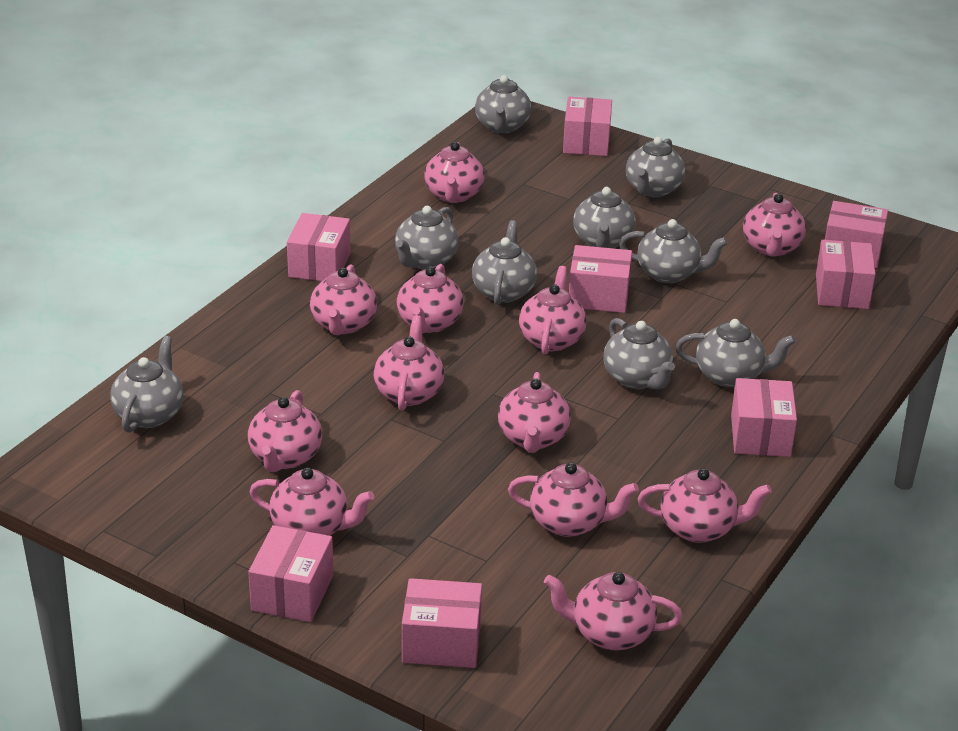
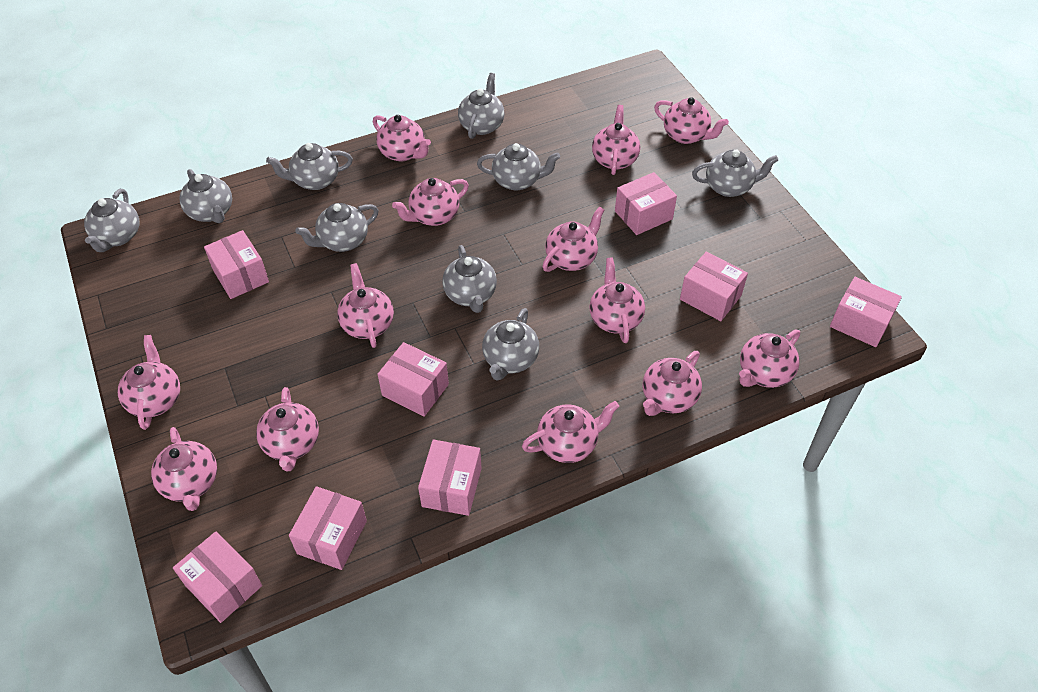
pink teapot: [248,390,322,472] [250,468,374,536] [310,264,377,335] [374,315,444,411] [397,264,464,333] [424,142,485,203] [498,372,571,453] [508,462,639,537] [519,266,587,355] [544,572,683,650] [638,468,772,543] [743,193,806,257] = 12 -> [118,335,180,430] [151,427,217,511] [256,387,319,472] [337,263,394,348] [373,115,431,162] [392,178,469,226] [522,401,619,463] [542,206,604,272] [589,257,645,343] [592,105,640,175] [643,351,702,416] [654,97,729,144] [739,330,800,388] = 13

